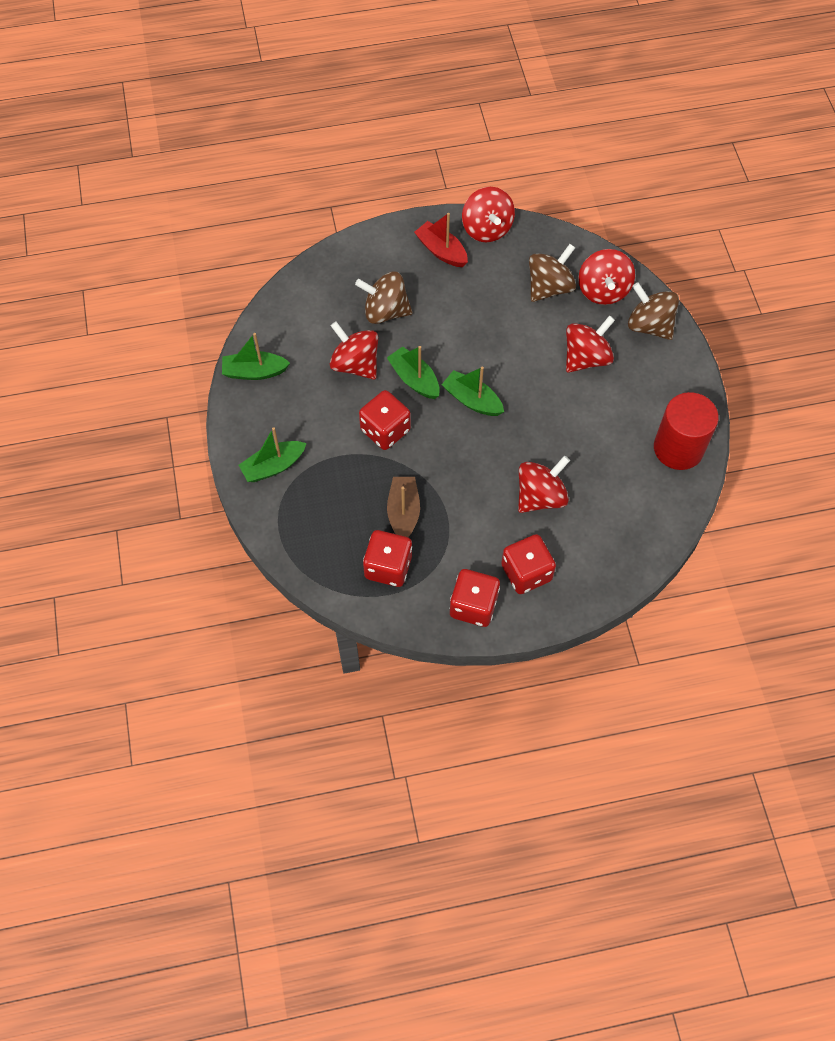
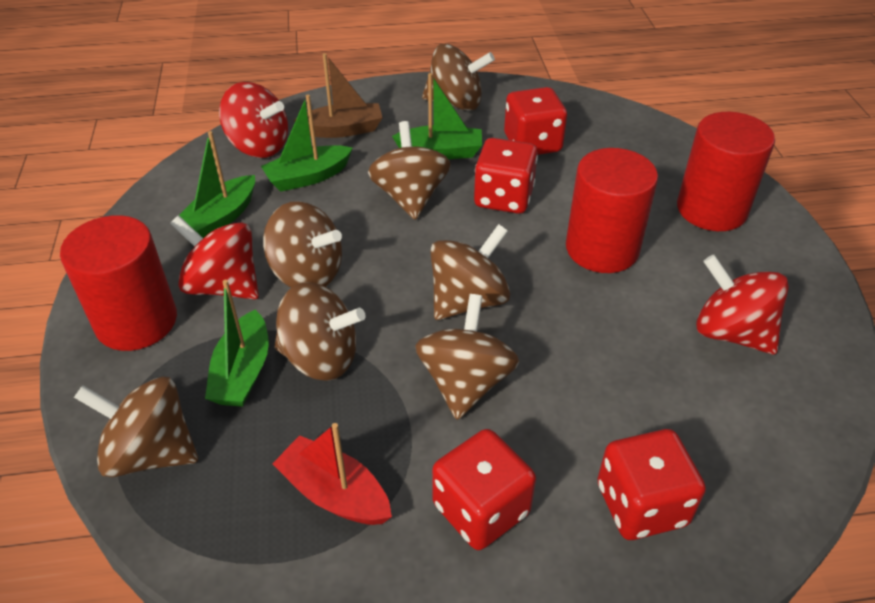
brown spinning top: [355,271,413,324] [529,244,576,302] [628,282,679,340] = 3 -> [74,376,198,477] [263,201,342,288] [274,282,366,381] [368,121,450,220] [415,294,519,420] [422,44,495,111] [430,224,510,320] = 7
red cylinder: [654,392,719,470] = 1 -> [60,215,177,351] [566,148,658,273] [677,112,775,231] = 3
red spinning top: [330,321,378,380] [462,187,515,242] [518,456,570,513] [566,315,615,373] [578,249,635,305] = 5 -> [170,215,259,300] [219,82,288,158] [696,255,789,355] = 3

